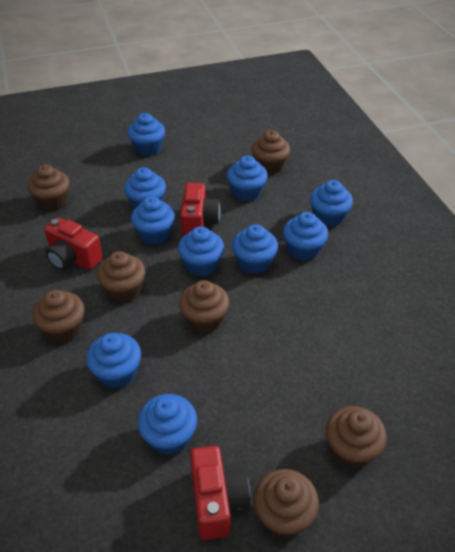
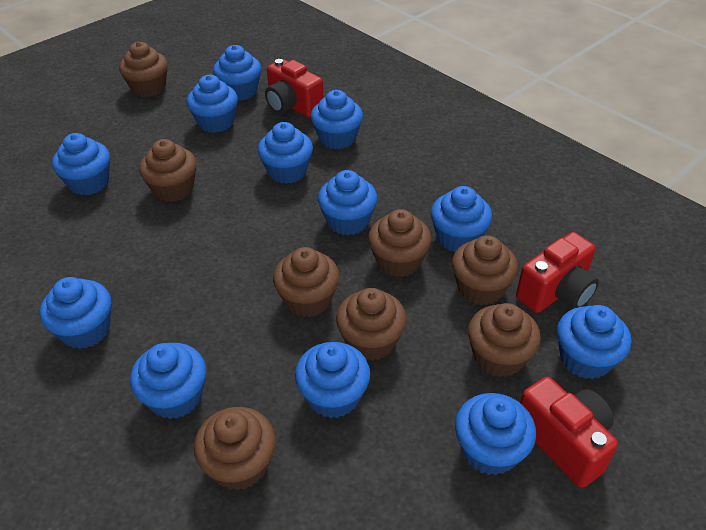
blue cupcake: [86,333,141,388] [124,167,166,209] [128,113,165,156] [131,196,175,245] [138,394,197,455] [178,226,224,276] [227,156,268,201] [232,224,278,274] [283,212,328,261] [310,180,353,227] = 10 -> [40,277,112,349] [52,133,110,195] [130,343,206,419] [187,75,238,133] [213,45,261,101] [258,122,313,184] [295,342,370,418] [311,90,363,149] [318,170,377,235] [431,186,492,252] [455,393,536,475] [557,305,631,379] = 12
brown cupcake: [27,165,70,211] [32,290,85,343] [97,251,145,303] [179,280,229,333] [251,130,290,174] [253,469,319,538] [326,406,387,468] = 7 -> [119,42,168,97] [139,139,197,202] [194,407,276,491] [273,247,340,317] [336,288,407,361] [368,209,432,277] [452,235,518,305] [468,303,541,377] = 8

